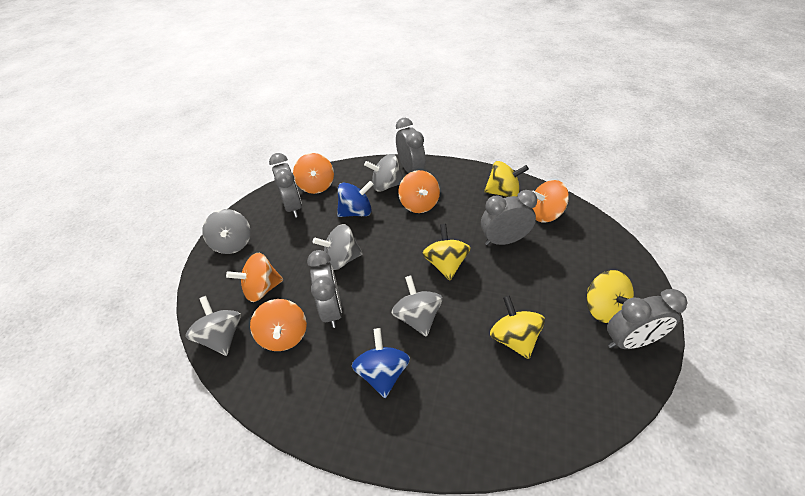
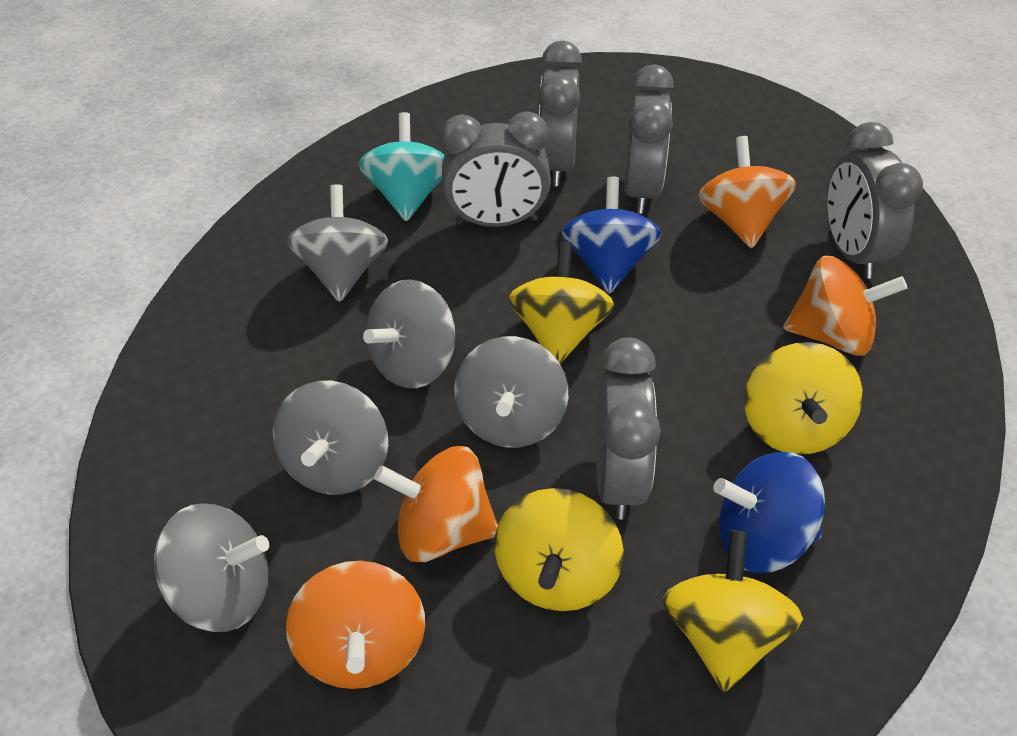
orange spinning top: [226,253,283,302] [250,299,307,351] [293,153,334,194] [398,170,440,213] [533,180,569,222] = 5 -> [286,561,425,689] [374,446,498,562] [698,136,796,248] [783,256,907,356] = 4
turquoise spinning top: none = 0 -> [359,112,444,221] = 1

